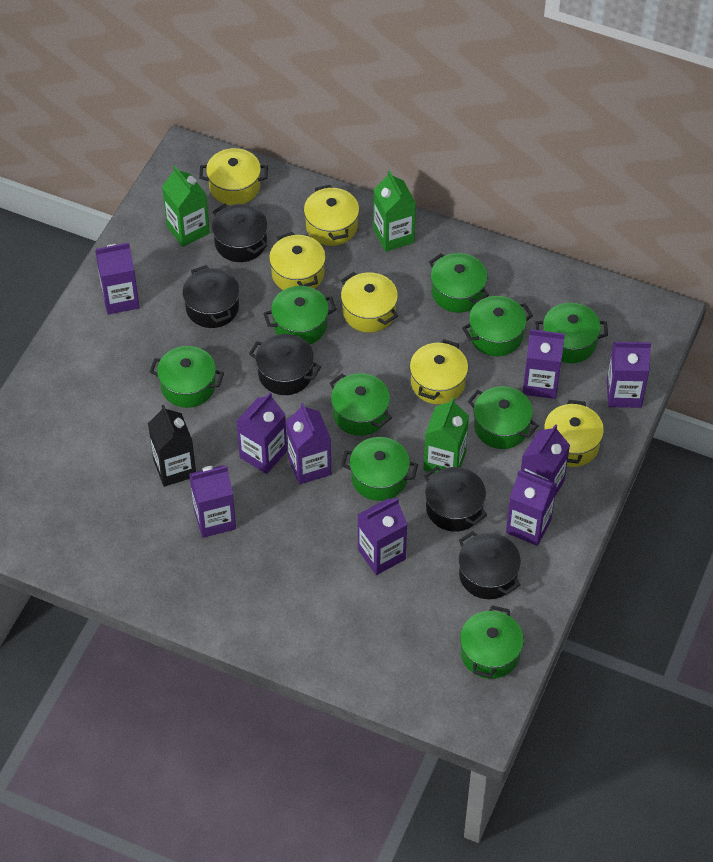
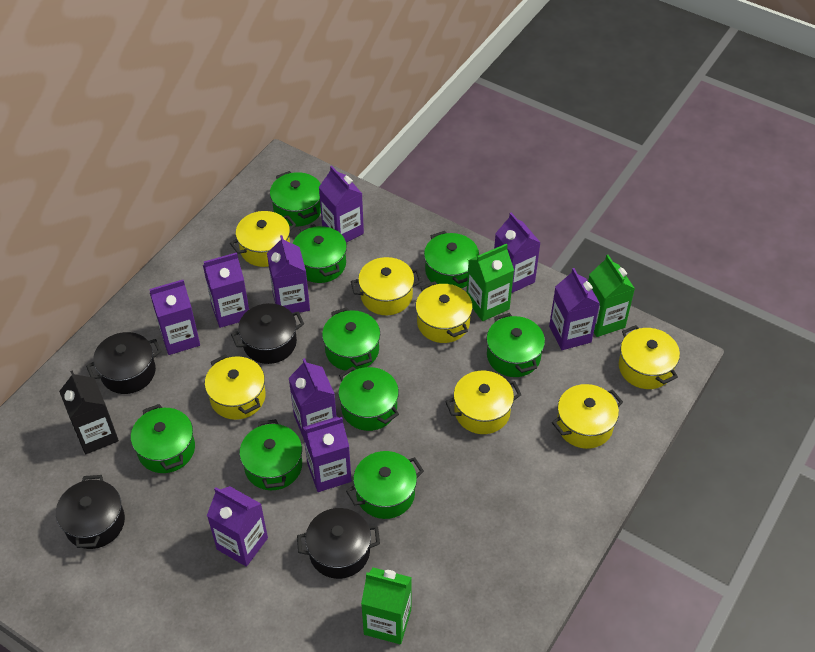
black pot: [182,265,240,328] [212,203,268,262] [249,334,321,395] [424,466,487,532] [458,531,521,599] = 5 -> [56,475,125,549] [86,332,162,394] [231,303,304,364] [297,508,380,579] = 4
yellow pot: [199,148,268,205] [269,232,326,290] [304,185,359,246] [341,272,398,332] [410,339,468,404] [544,400,604,467] = 6 -> [205,354,266,420] [230,211,296,267] [351,257,422,315] [415,281,473,343] [445,371,521,434] [552,384,623,449] [619,325,680,389] = 7

